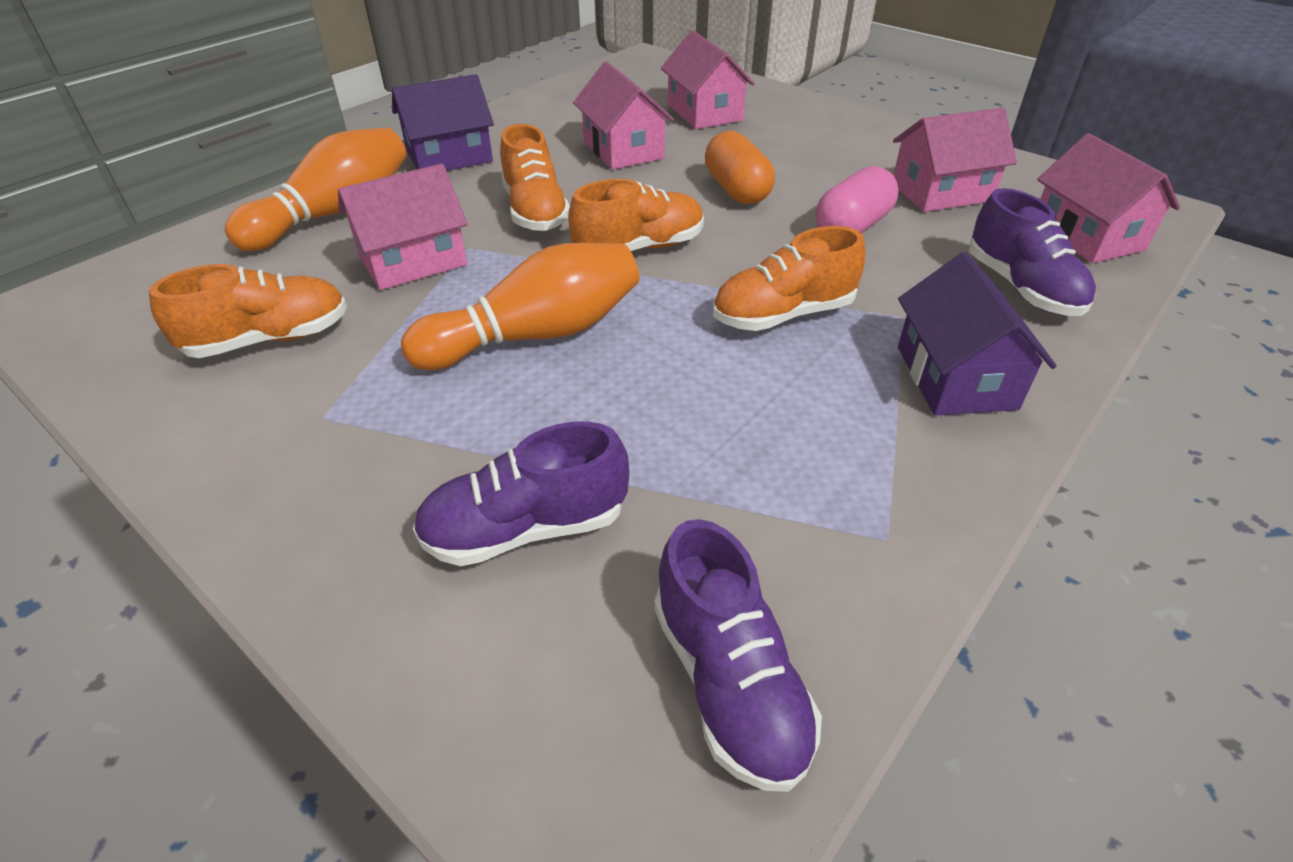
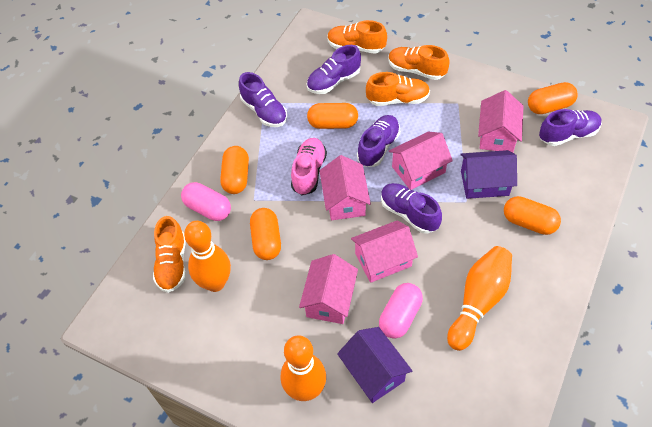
orange bowling pin: [225,127,407,251] [401,243,639,370] = 2 -> [184,221,231,292] [281,335,326,401] [447,246,512,351] = 3
orange capsule: [705,131,775,204] = 1 -> [220,146,249,194] [250,208,281,260] [307,103,358,129] [504,196,561,235] [528,82,578,114] = 5
pink capsule: [816,166,898,233] = 1 -> [181,182,231,221] [379,283,423,339] = 2
pink shoe: none = 0 -> [291,138,327,195] = 1
purple shoe: [413,422,629,566] [654,519,822,792] [969,188,1096,316] = 3 -> [239,72,287,127] [307,45,361,94] [357,115,400,167] [381,183,442,234] [539,109,602,146] = 5

